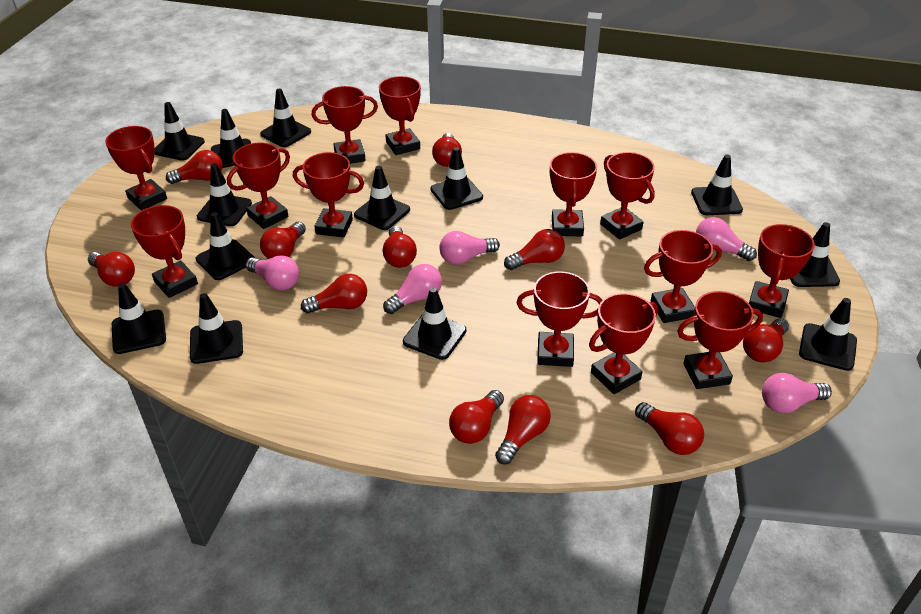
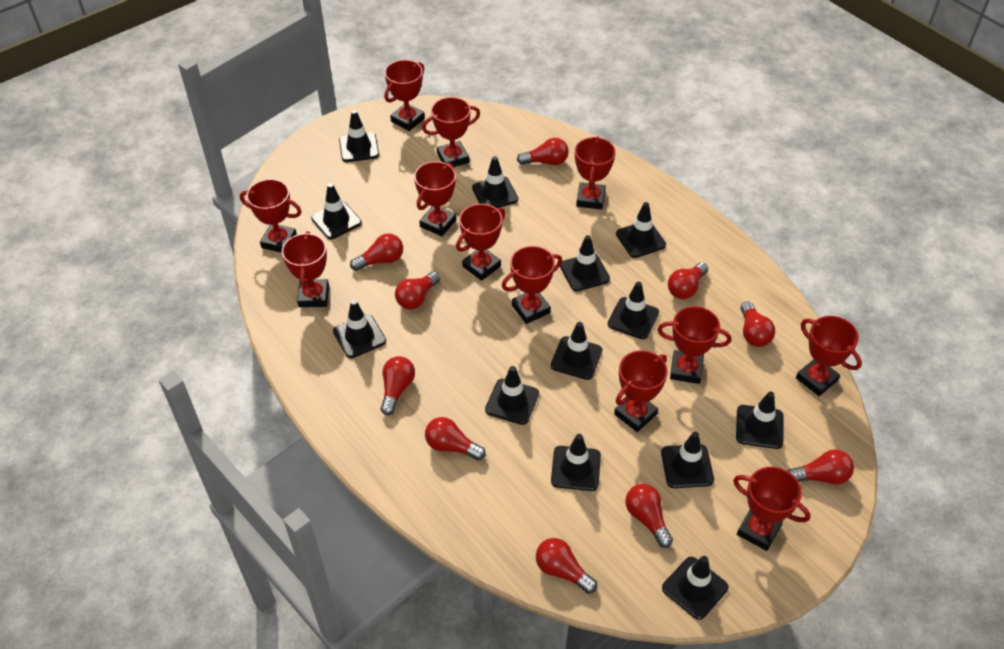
pink light bulb: [246,256,299,291] [383,264,442,314] [440,231,500,265] [696,217,757,261] [762,373,832,413] = 5 -> none = 0
red light bulb: [88,252,135,287] [166,150,223,184] [260,222,306,259] [301,274,367,314] [383,226,417,268] [432,133,462,167] [449,390,504,444] [495,395,551,464] [504,229,565,270] [635,402,704,455] [743,318,789,362] = 11 -> [350,233,403,271] [381,356,415,415] [395,271,440,309] [425,417,486,460] [517,138,569,165] [536,538,597,594] [625,484,673,548] [668,262,708,299] [741,301,775,347] [788,449,854,485] = 10
red trophy: [105,126,167,211] [131,205,198,298] [227,143,290,229] [293,152,364,238] [312,86,378,164] [379,76,421,155] [517,271,602,367] [550,152,597,236] [589,293,658,394] [600,152,655,240] [644,230,722,323] [677,291,763,389] [749,224,815,318] = 13 -> [240,179,302,253] [282,231,329,307] [384,60,425,131] [414,161,456,236] [422,97,480,167] [456,204,505,281] [502,246,562,324] [575,136,615,210] [614,350,668,432] [657,306,731,384] [733,467,810,551] [796,316,862,396] = 12

